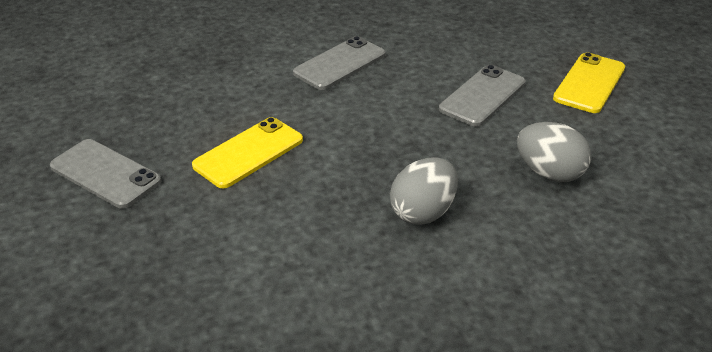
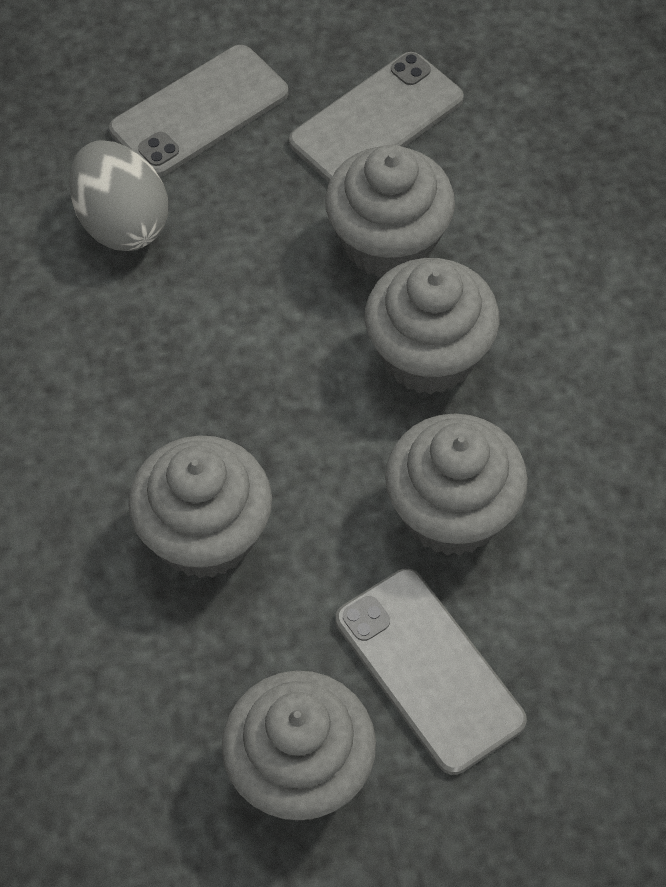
grey cupcake: none = 0 -> [128,435,272,578] [222,671,376,822] [325,145,455,278] [365,258,500,394] [385,413,528,556] = 5
grey egg: [390,157,458,225] [517,122,591,182] = 2 -> [69,140,168,251] = 1
yellow phone: [192,117,303,188] [553,52,625,113] = 2 -> none = 0

